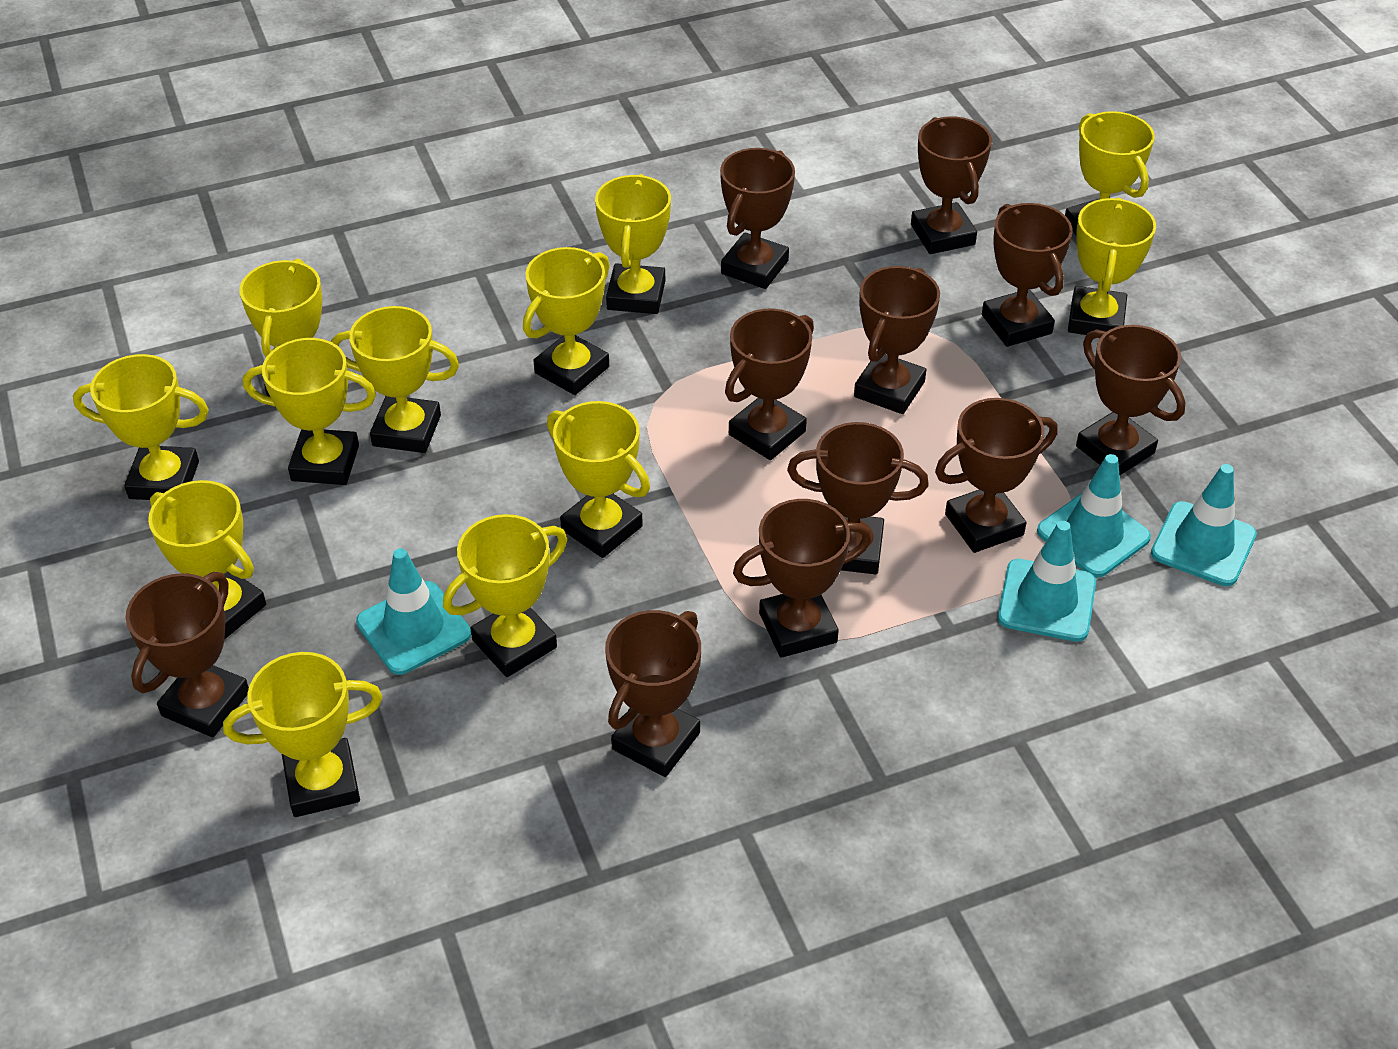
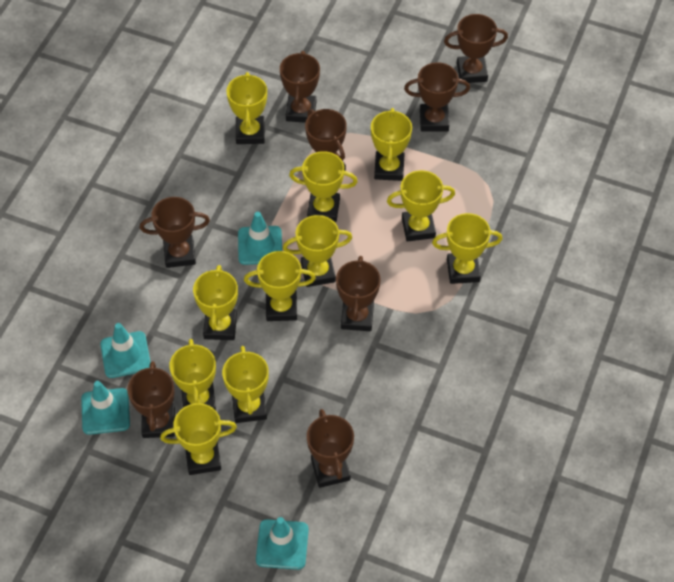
brown trophy: [125,572,249,737] [605,610,701,777] [720,148,795,289] [725,308,814,460] [733,499,872,658] [787,422,929,574] [854,266,940,414] [911,116,992,254] [935,398,1058,553] [982,203,1073,347] [1076,325,1186,476] = 11 -> [127,361,175,438] [140,197,210,268] [280,51,320,123] [305,109,347,171] [307,409,354,488] [336,256,381,331] [404,62,470,132] [444,14,508,84] = 8
yellow trophy: [73,354,209,500] [148,480,266,640] [223,652,383,817] [239,259,322,397] [243,338,376,485] [331,306,459,453] [443,514,567,677] [523,247,610,395] [547,401,650,558] [595,174,671,314] [1065,111,1155,234] [1068,198,1156,335] = 12 -> [160,403,237,475] [169,339,216,410] [193,265,238,340] [222,346,269,423] [226,72,267,144] [244,251,316,321] [283,215,352,287] [289,151,358,222] [371,108,412,181] [387,170,455,242] [432,213,502,284] = 11

